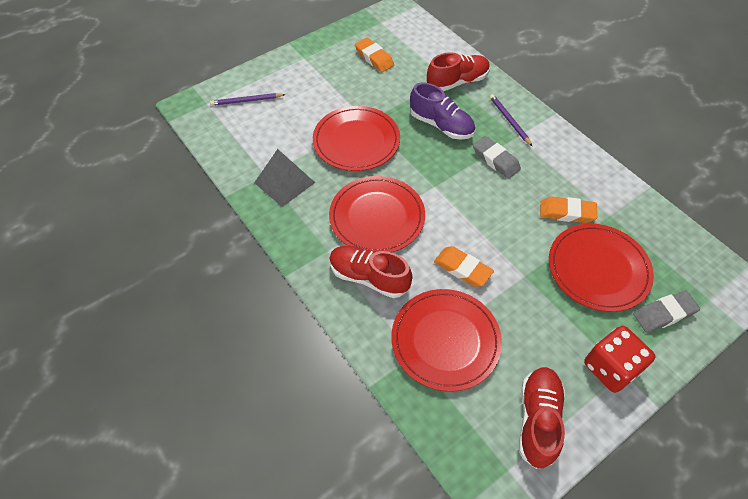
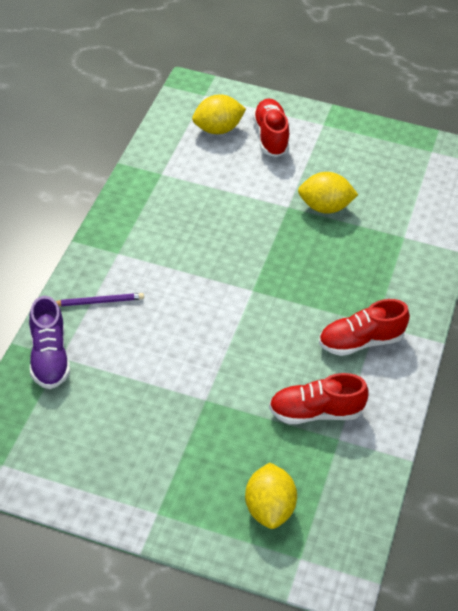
grey eraser: [473,136,521,179] [633,291,700,333] = 2 -> none = 0
grey pyramid: [254,149,315,207] = 1 -> none = 0
orange eraser: [355,38,394,72] [434,246,494,287] [540,196,597,223] = 3 -> none = 0
purple pencil: [210,93,286,106] [490,94,532,146] = 2 -> [56,293,144,306] = 1
red dice: [584,326,655,393] = 1 -> none = 0
red plate: [313,106,400,171] [329,176,425,252] [391,289,502,392] [549,224,654,312] = 4 -> none = 0
yellow lemon: none = 0 -> [192,94,246,134] [245,463,297,529] [298,172,358,214] = 3

